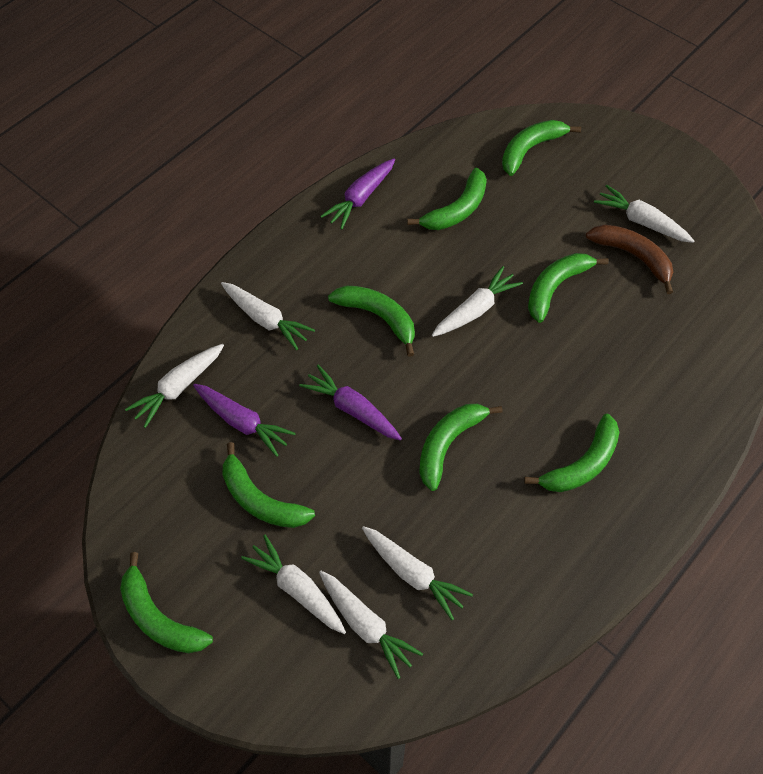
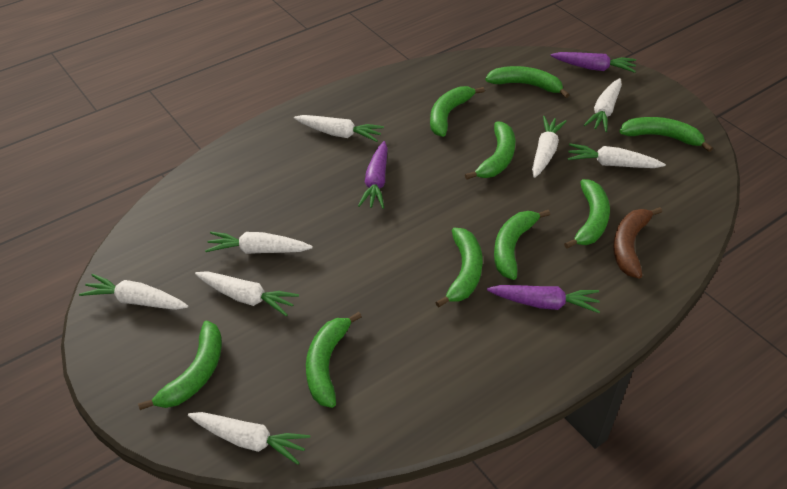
green banana: [120,552,213,653] [222,442,315,528] [328,286,415,357] [407,168,487,230] [419,404,502,491] [502,120,581,176] [524,414,619,492] [528,253,609,323] = 8 -> [138,321,222,410] [306,312,362,408] [430,86,485,137] [435,228,483,308] [465,122,515,180] [485,66,569,98] [494,210,550,280] [564,179,610,249] [619,117,713,152] = 9
white carrot: [125,344,224,428] [221,282,315,350] [241,535,346,634] [319,571,423,679] [362,526,473,620] [432,266,523,337] [594,185,694,243] = 7 -> [79,274,188,310] [188,412,310,465] [195,271,299,317] [205,232,313,254] [294,115,384,142] [532,116,567,178] [568,143,666,168] [584,78,622,132] = 8

